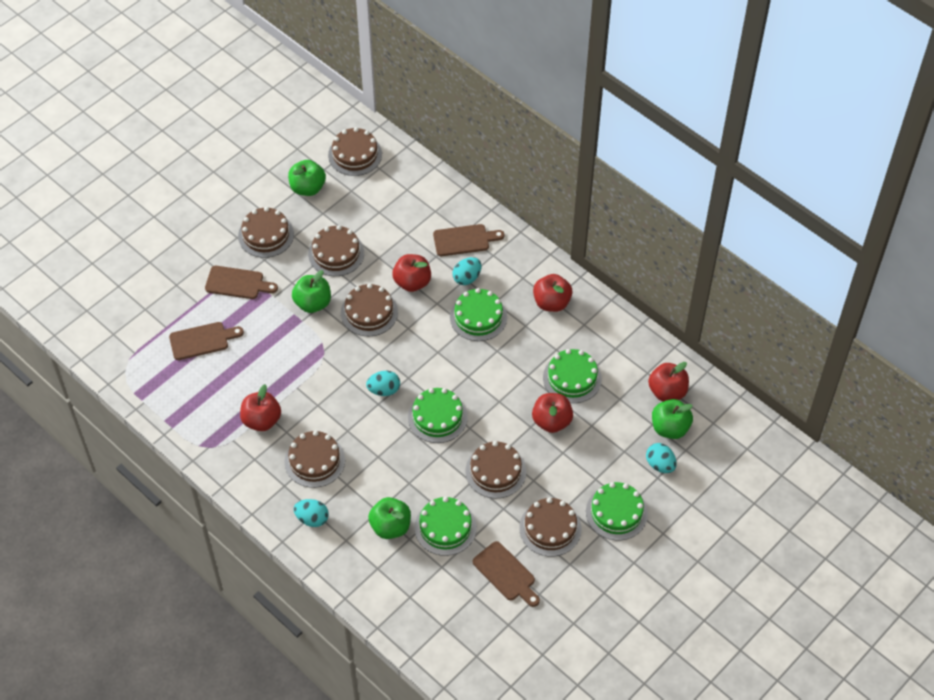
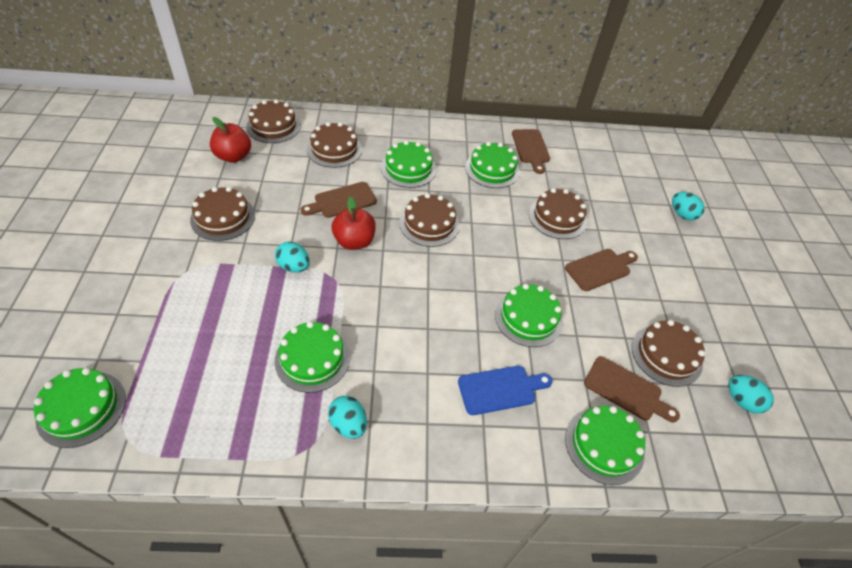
blue cutting board: none = 0 -> [458,366,552,415] = 1
brown cake: [238,207,294,258] [284,431,345,488] [308,225,364,276] [328,127,382,176] [341,283,398,336] [465,441,526,498] [519,497,582,557] = 7 -> [190,187,255,241] [246,99,301,143] [307,122,362,168] [399,193,460,247] [529,188,587,239] [632,320,705,387] = 6
green apple: [288,160,326,196] [292,270,331,313] [368,497,411,539] [652,399,693,439] = 4 -> none = 0
green cake: [408,388,468,443] [414,497,477,556] [450,288,507,341] [543,349,602,403] [586,482,648,540] = 5 -> [34,368,126,448] [275,321,350,393] [381,140,436,188] [465,142,520,188] [495,284,563,347] [565,406,645,485] = 6
red apple: [240,384,281,431] [392,254,431,292] [532,393,573,433] [533,274,573,312] [648,362,689,402] = 5 -> [210,117,251,163] [332,197,376,250] = 2

